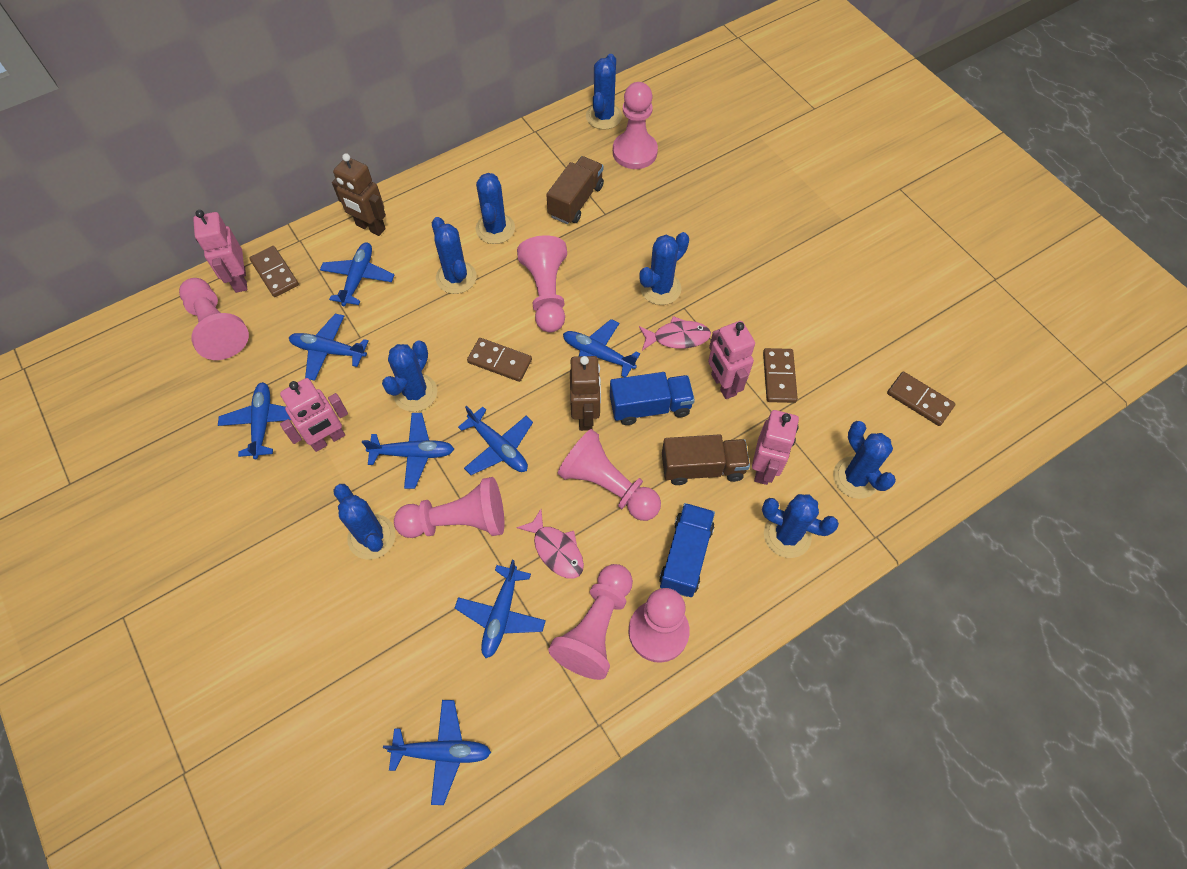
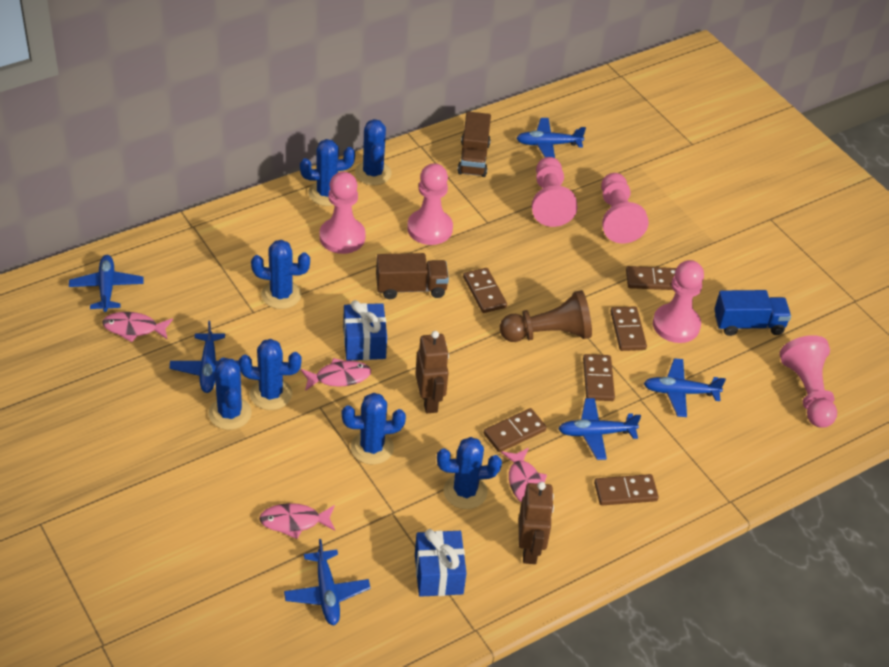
blue cactus: [333,484,396,560] [382,341,437,412] [432,217,477,294] [476,173,515,244] [586,54,622,130] [640,232,689,305] [762,494,839,558] [833,421,896,499] = 8 -> [208,357,252,430] [239,339,302,410] [251,240,310,309] [300,139,355,206] [342,393,406,465] [355,119,392,185] [437,437,502,509] = 7
blue gift: none = 0 -> [343,300,387,361] [415,529,466,597] = 2
blue plane: [218,382,291,459] [289,314,368,381] [320,243,394,306] [362,413,454,489] [383,700,491,805] [455,560,546,658] [458,406,533,475] [563,319,640,377] = 8 -> [69,255,144,312] [170,321,239,393] [284,539,371,625] [516,118,586,158] [558,398,641,460] [644,358,726,417] = 6
blue truck: [610,372,695,425] [659,503,715,597] = 2 -> [714,290,791,336] = 1
brown domino: [249,246,299,297] [467,338,532,382] [763,348,798,403] [887,372,955,426] = 4 -> [463,268,507,313] [484,408,547,452] [583,354,615,401] [594,474,659,505] [610,306,647,351] [626,266,676,290] = 6
brown pawn: none = 0 -> [500,290,592,342] = 1
pink fish: [516,509,584,579] [639,316,711,351] = 2 -> [102,312,173,342] [259,503,335,539] [300,358,371,391] [501,448,547,502] = 4
pink pawn: [179,278,249,360] [394,477,504,538] [517,235,567,332] [548,564,633,680] [557,429,661,521] [613,82,658,169] [629,588,690,663] = 7 -> [319,172,366,254] [407,163,453,245] [532,157,578,227] [601,173,649,243] [653,260,704,343] [780,335,837,428] = 6
pink robot: [193,210,247,293] [280,378,348,452] [708,321,755,399] [752,410,799,485] = 4 -> none = 0

